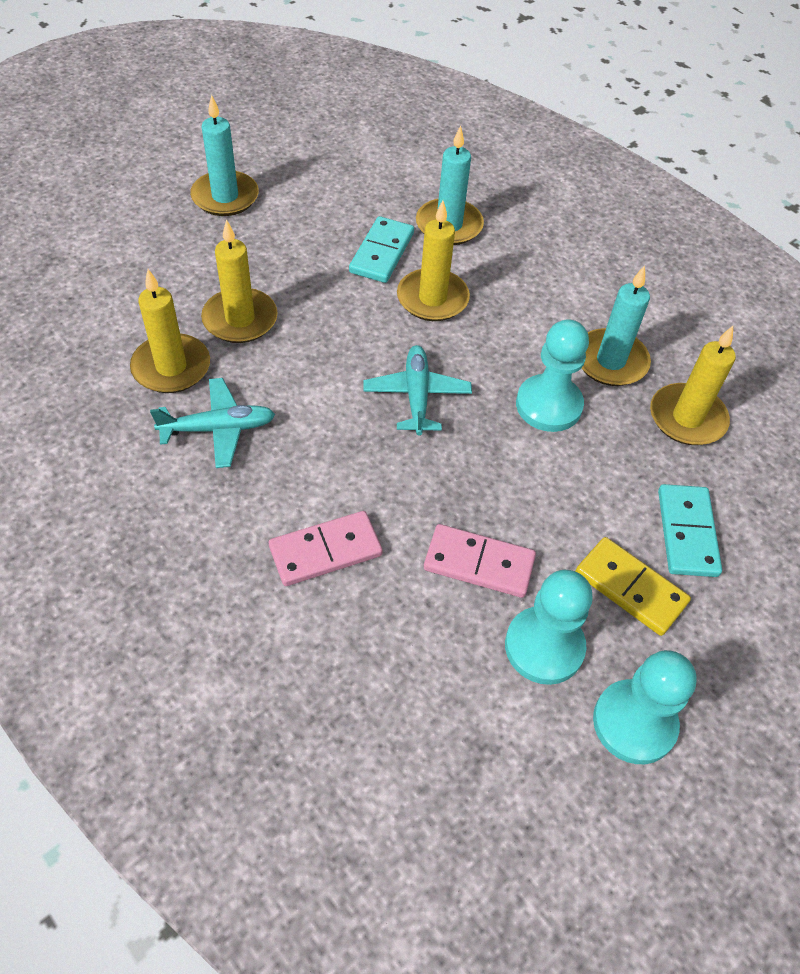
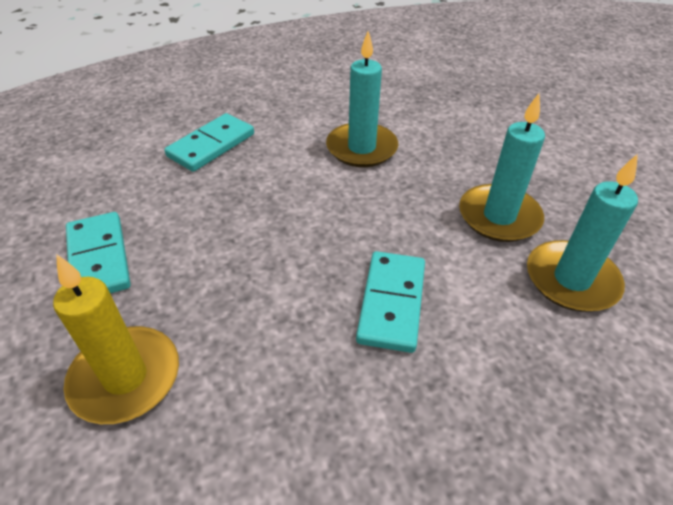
pink domino: [269,511,383,586] [424,524,536,598] = 2 -> none = 0
turquoise domino: [349,216,414,283] [658,484,722,577] = 2 -> [66,212,131,293] [164,113,254,172] [356,251,425,353] = 3
turquoise pawn: [505,570,593,685] [516,319,589,432] [593,650,697,764] = 3 -> none = 0
turquoise plane: [150,378,275,468] [363,345,472,435] = 2 -> none = 0
yellow candle: [130,269,210,393] [201,219,277,343] [397,200,470,321] [650,326,736,445] = 4 -> [53,254,179,424] = 1
yellow domino: [576,537,691,636] = 1 -> none = 0

